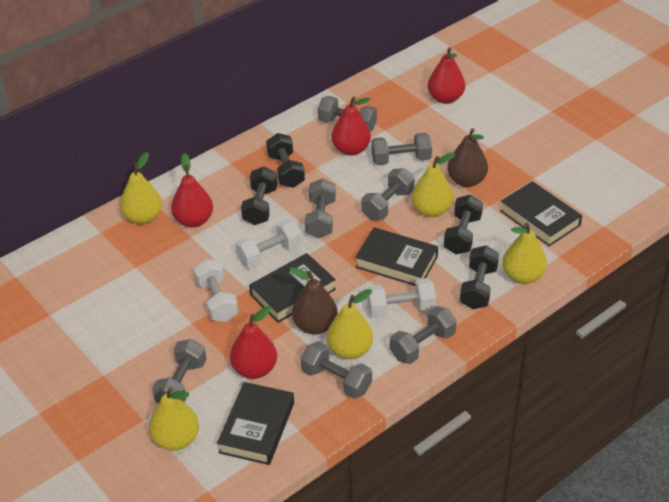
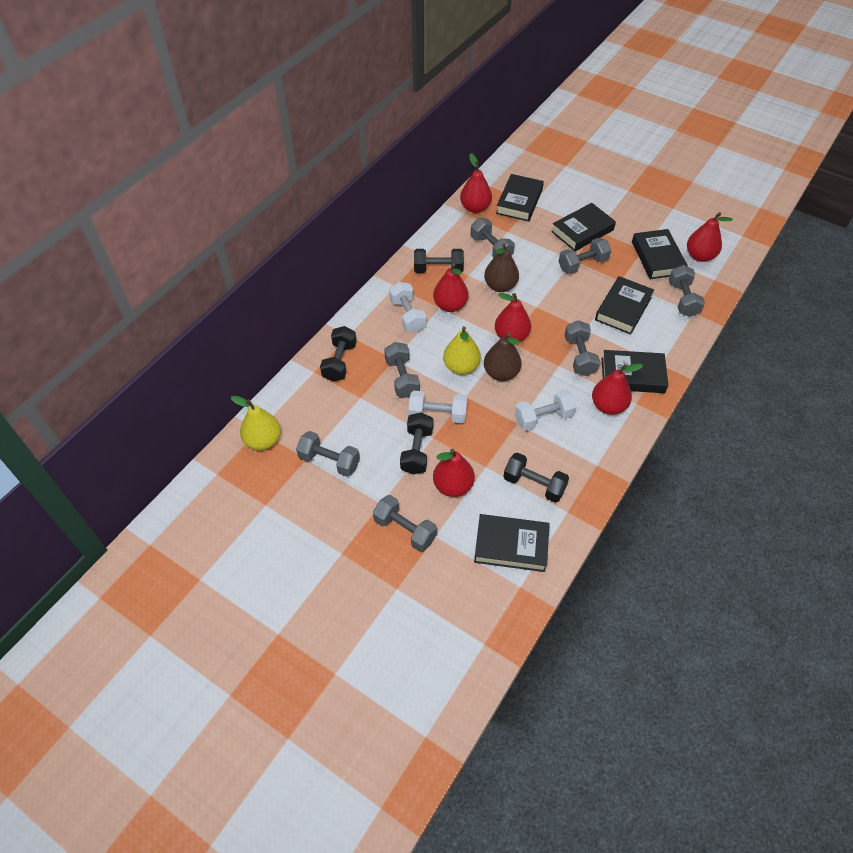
black book: [217,382,294,465] [249,253,336,323] [355,227,438,286] [500,181,582,247] = 4 -> [474,514,550,572] [496,174,544,221] [551,203,616,251] [595,276,654,335] [602,350,668,393] [632,229,688,279] = 6
red pear: [171,153,213,228] [230,306,277,379] [332,96,371,156] [428,47,465,104] = 4 -> [433,263,469,312] [433,448,475,497] [460,153,492,213] [495,293,531,342] [592,364,643,415] [687,212,733,262] = 6
yellow pear: [120,152,162,224] [149,387,199,451] [327,289,373,359] [411,153,455,217] [502,223,547,284] = 5 -> [231,396,281,450] [443,326,481,375] = 2

